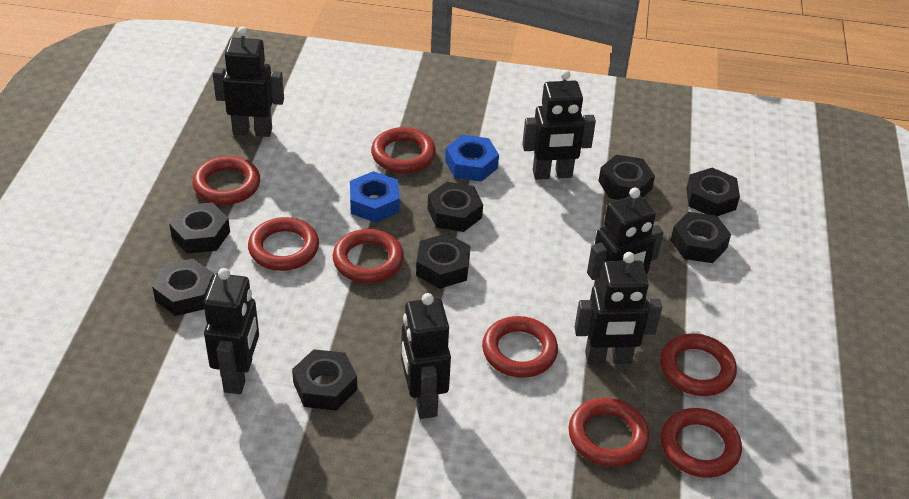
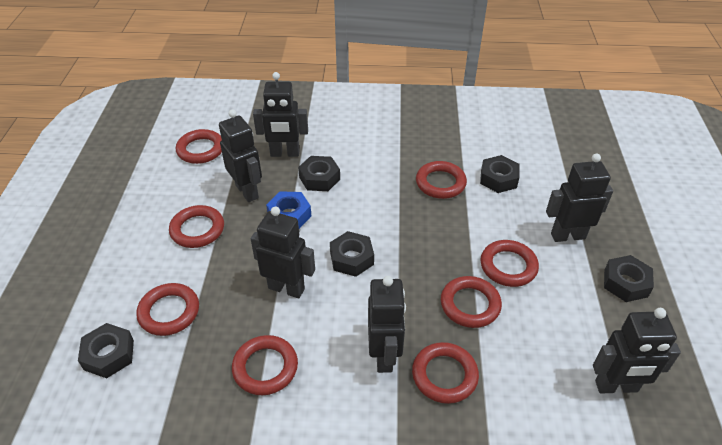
black nut: [152,259,214,316] [169,202,230,254] [292,349,357,410] [416,233,470,289] [428,182,483,232] [599,155,655,200] [671,212,731,263] [686,168,740,216] = 8 -> [78,323,134,378] [298,156,340,191] [330,231,374,277] [480,155,520,193] [604,255,654,302] = 5
blue nut: [350,171,399,223] [445,135,499,182] = 2 -> [266,191,311,229] = 1

